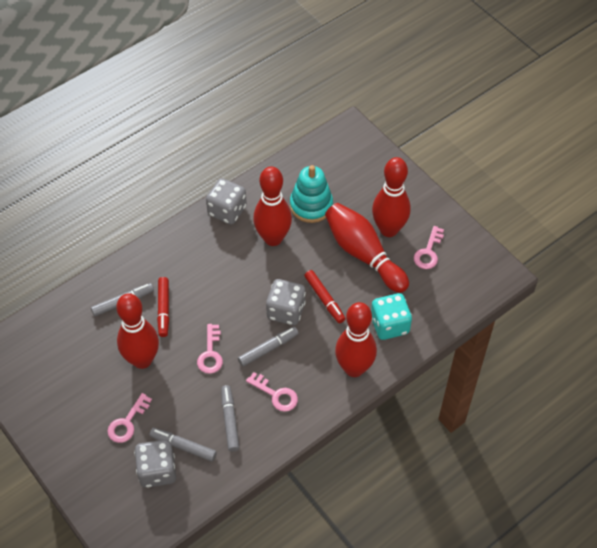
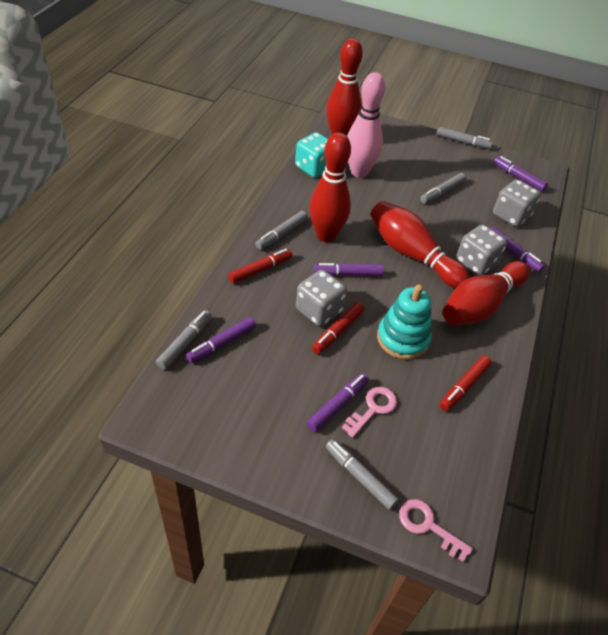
grey marker: [91,283,154,316] [149,428,217,462] [221,385,240,451] [238,327,299,367] = 4 -> [156,310,212,370] [255,211,308,250] [326,439,399,510] [420,173,466,203] [436,127,493,149] = 5
pink bowling pin: none = 0 -> [347,72,386,178] = 1
pink key: [107,393,152,443] [197,324,223,374] [246,372,298,412] [414,226,444,269] = 4 -> [342,387,397,438] [399,499,473,562] = 2
purple marker: none = 0 -> [186,317,256,363] [307,373,369,432] [314,263,384,276] [491,227,544,272] [494,156,548,192] = 5
red bowling pin: [116,294,159,369] [253,166,292,246] [325,203,409,293] [335,302,377,377] [372,157,411,237] = 5 -> [309,132,351,242] [326,38,363,136] [370,201,470,288] [443,261,530,325] = 4
red marker: [157,277,169,337] [304,270,346,323] = 2 -> [228,249,292,284] [312,302,364,354] [440,356,492,411] = 3

